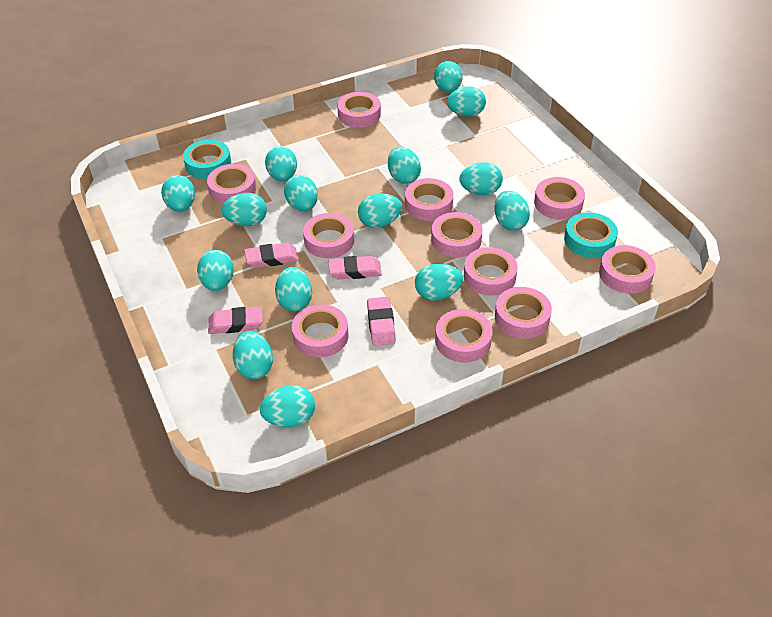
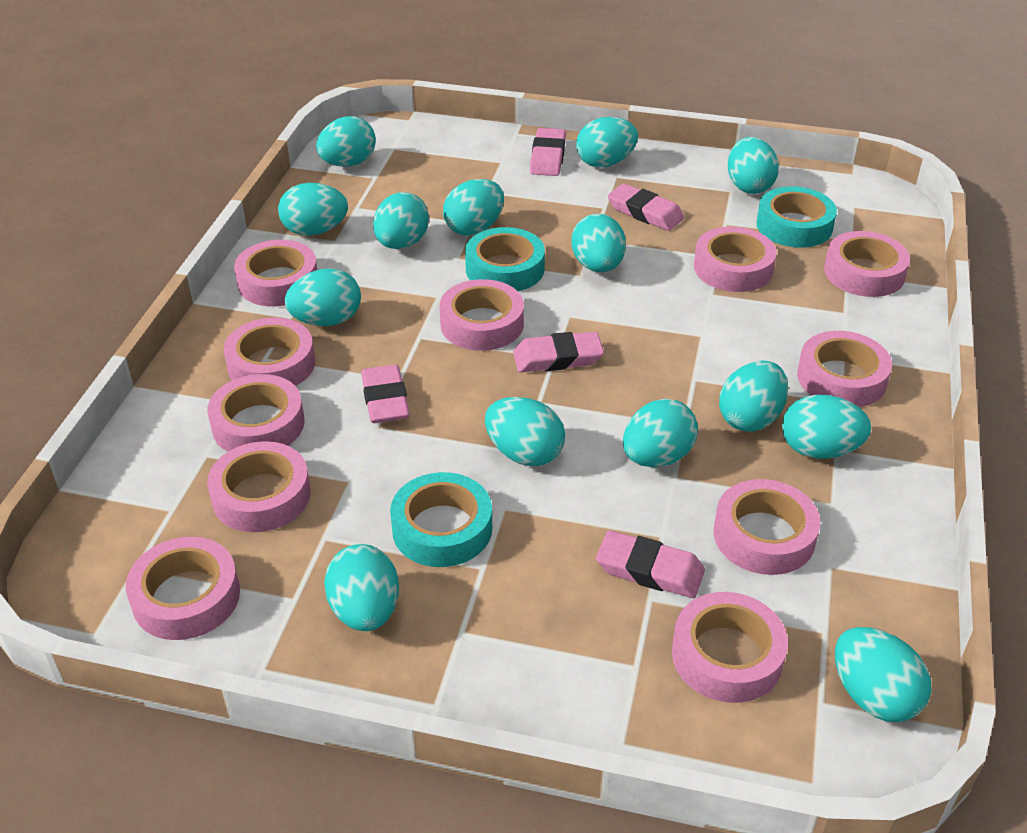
pink eraser: [208,306,263,334] [244,242,298,268] [328,256,382,279] [367,297,396,346] = 4 -> [361,365,410,423] [513,332,604,372] [530,128,566,176] [596,530,705,598] [608,183,684,231] = 5
turquoise egg: [161,175,195,212] [197,250,234,291] [221,193,267,226] [233,331,273,379] [260,385,315,427] [265,146,297,181] [275,267,312,312] [284,175,318,211] [358,194,402,228] [388,147,421,184] [415,264,463,301] [434,61,463,93] [447,87,486,117] [460,162,503,195] [494,191,530,231] = 15 -> [278,183,348,236] [285,268,361,326] [316,116,376,167] [324,544,399,631] [373,192,429,249] [443,179,504,236] [485,397,565,466] [571,214,626,272] [576,117,638,168] [623,398,698,467] [719,361,788,432] [728,137,779,194] [782,395,871,459] [835,627,931,722] = 14
turquoise tape: [183,140,231,179] [564,212,618,258] = 2 -> [390,472,492,567] [465,227,545,291] [756,186,837,248] = 3

